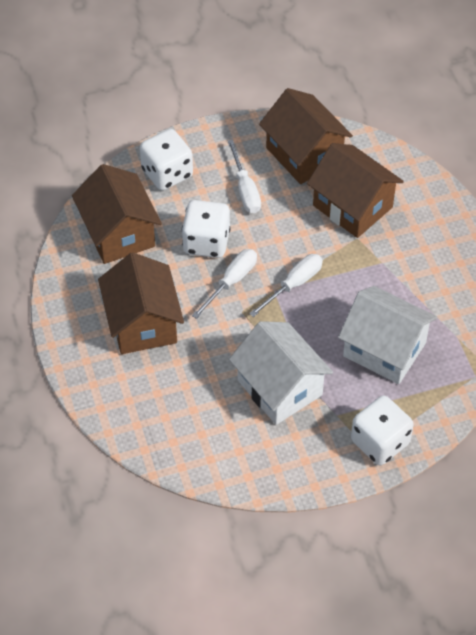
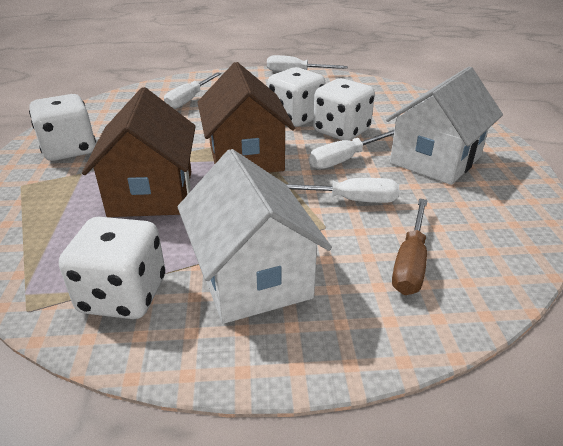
brown house: [72,164,162,264] [98,252,184,354] [259,88,353,184] [307,143,404,238] = 4 -> [82,87,196,217] [197,62,295,173] = 2
brown screwdriver: none = 0 -> [392,198,428,295] = 1
white dice: [140,129,193,191] [182,200,231,258] [351,395,414,465] = 3 -> [29,94,96,161] [59,217,165,319] [268,67,325,127] [313,78,375,141] = 4
white screwdriver: [192,249,257,319] [227,139,261,213] [249,254,323,317] = 3 -> [164,72,221,109] [267,55,348,72] [286,178,399,203] [309,129,395,169] = 4

